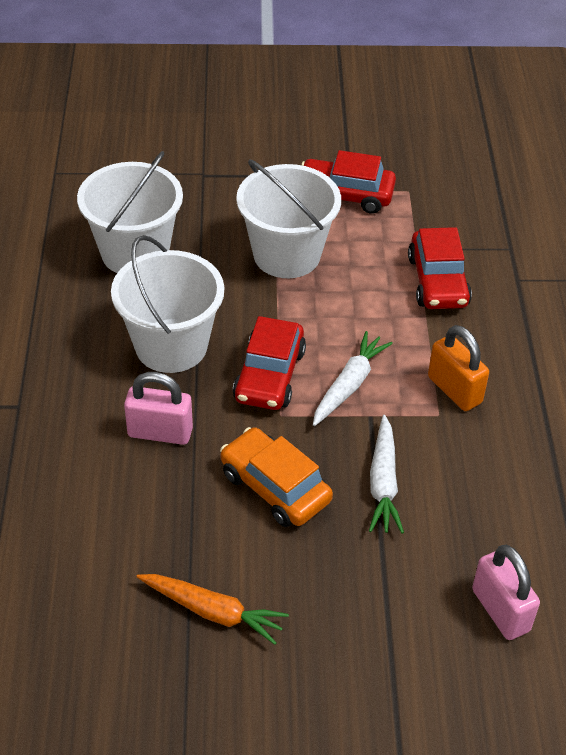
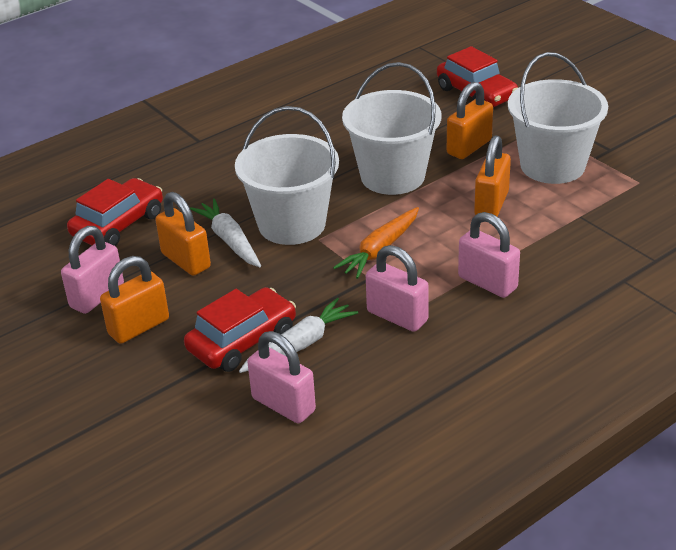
orange car: [220,427,333,527] = 1 -> none = 0
orange padlock: [428,325,489,411] = 1 -> [100,256,169,344] [156,192,211,276] [447,82,493,159] [474,135,511,217] = 4
pink padlock: [124,372,193,445] [472,545,540,640] = 2 -> [61,226,124,314] [247,331,316,423] [366,245,429,332] [458,212,520,298] = 4

